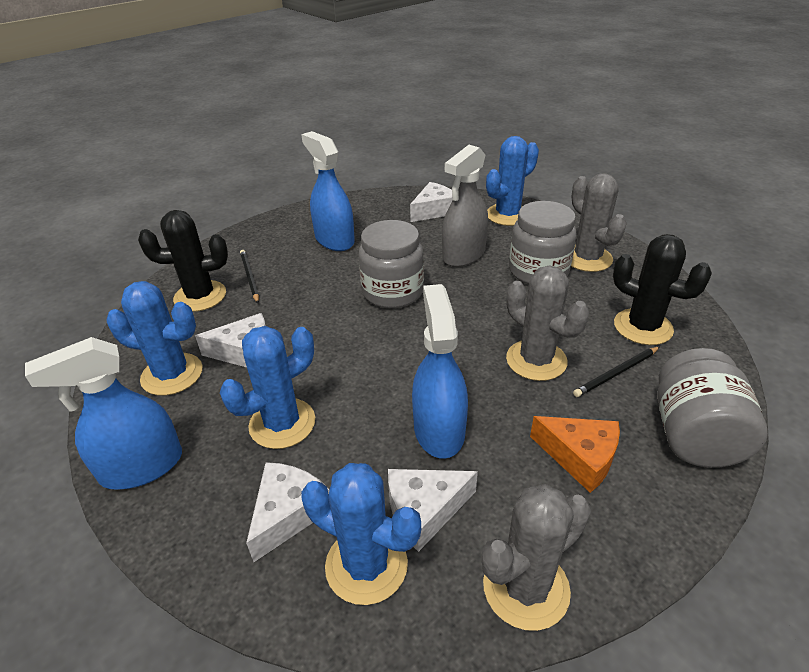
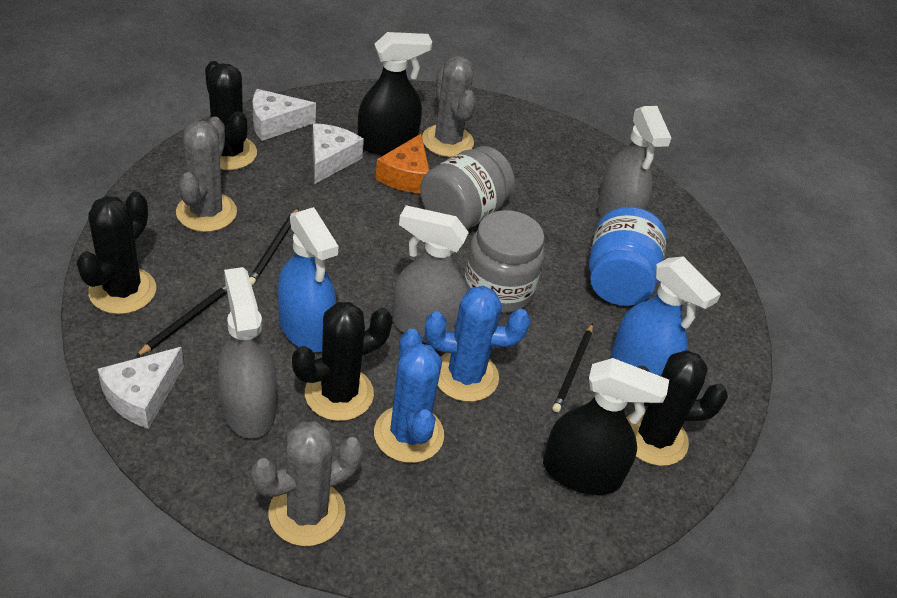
black cactus: [138,210,228,312] [613,234,712,345] = 2 -> [77,192,156,314] [205,61,257,170] [292,302,393,421] [627,350,728,466] = 4
black pencil: [240,250,259,303] [573,347,660,397] = 2 -> [136,284,227,357] [249,208,299,285] [552,323,593,412] = 3
black spray bottle: none = 0 -> [358,32,432,155] [543,358,669,495] = 2
blue cactus: [106,281,202,396] [220,326,315,449] [301,463,421,605] [486,136,539,226] = 4 -> [374,329,444,463] [425,286,530,402] = 2
blue jar: none = 0 -> [589,207,667,306] = 1
blue spray bottle: [25,337,182,490] [301,131,355,251] [412,284,468,459] = 3 -> [278,207,338,352] [611,256,721,376] = 2
grey jar: [358,220,424,309] [509,201,577,284] [657,348,768,468] = 3 -> [420,146,515,230] [464,210,545,313] = 2
grey spray bottle: [442,145,488,267] = 1 -> [218,267,277,439] [392,205,469,344] [597,106,671,217] = 3
white cheese: [195,313,266,367] [246,462,329,562] [388,469,478,552] [410,182,453,222] = 4 -> [97,347,184,429] [253,89,316,141] [312,123,364,184] = 3

